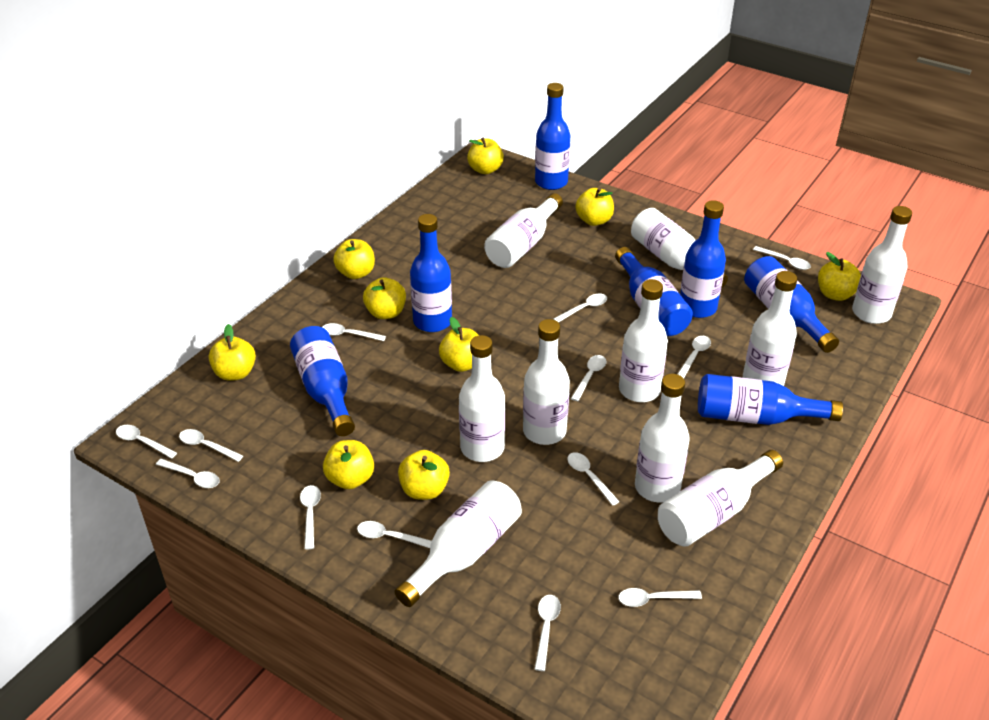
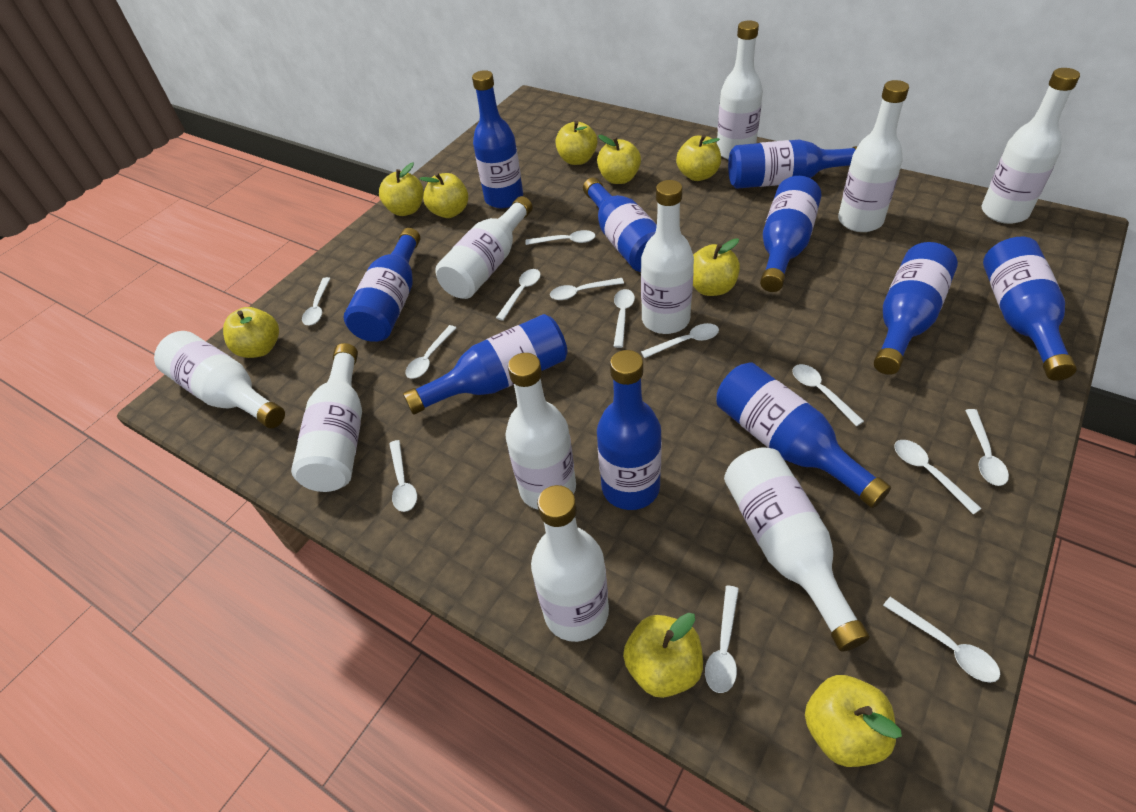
blue bottle: [290,326,355,436] [410,214,452,332] [535,83,570,190] [615,247,693,336] [680,200,726,318] [698,374,843,425] [744,256,839,353] = 7 -> [344,228,420,342] [403,314,567,415] [472,70,523,208] [583,177,657,272] [597,350,662,510] [716,362,891,508] [728,140,858,189] [760,176,821,292] [874,242,958,375] [983,237,1077,381] = 10

